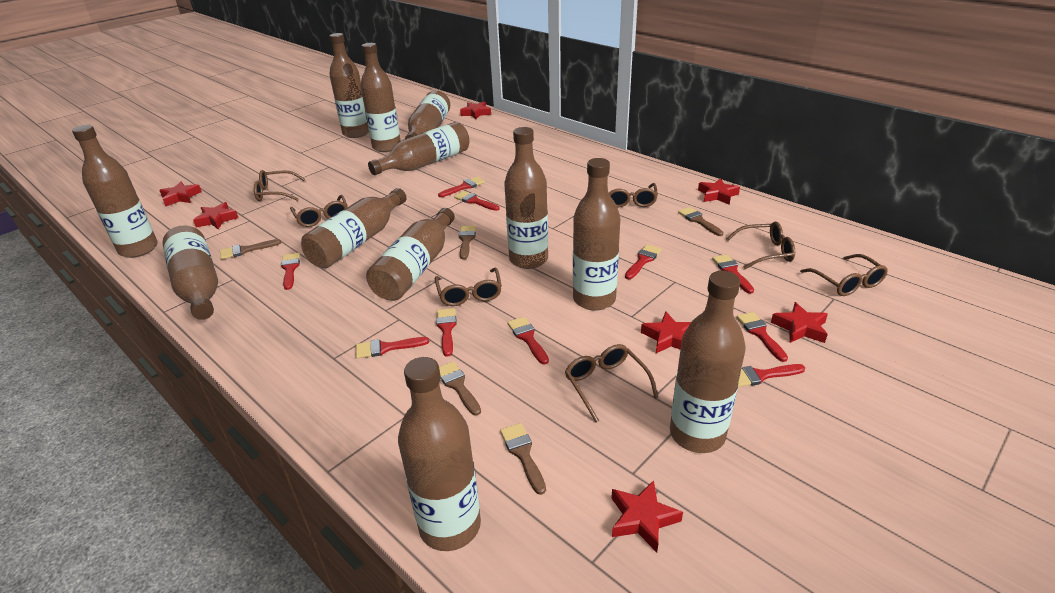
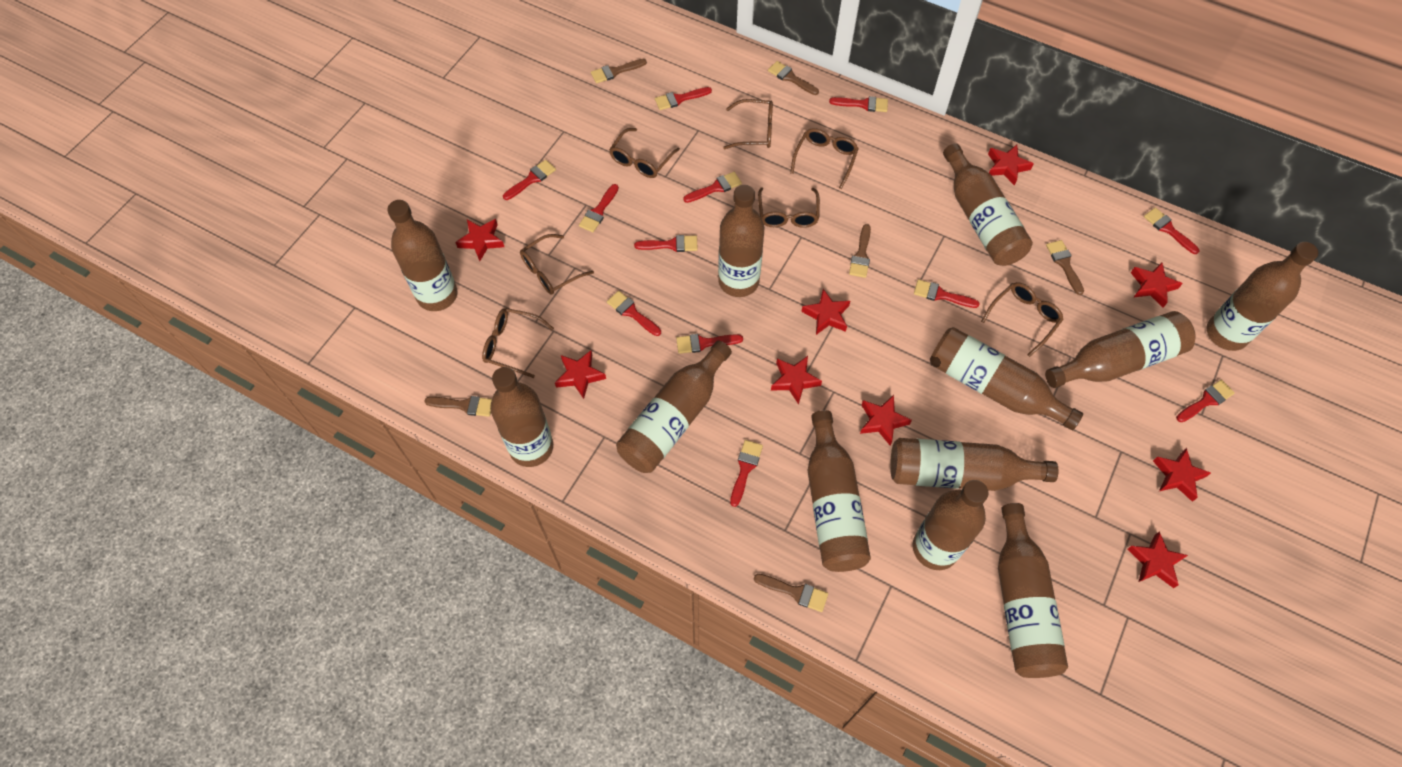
brown brush: [220,239,281,259] [439,361,481,416] [459,226,476,259] [500,423,546,495] [678,207,724,236] = 5 -> [424,396,492,417] [591,59,647,83] [754,574,828,612] [768,61,819,95] [849,224,871,278] [1046,240,1084,295] = 6
red brush: [281,253,300,290] [356,337,429,359] [436,308,457,357] [438,176,485,197] [454,191,500,211] [507,317,549,364] [625,244,662,279] [712,254,754,294] [736,312,788,362] [738,364,805,387] = 10 -> [503,160,556,200] [579,184,619,232] [607,291,661,336] [634,235,698,252] [655,87,712,110] [676,334,743,354] [683,172,742,203] [730,440,763,507] [829,96,888,112] [914,279,980,308] [1144,207,1199,254] [1176,380,1235,422] = 12
red star: [159,182,202,206] [193,202,238,229] [460,102,491,120] [612,480,683,552] [641,312,691,353] [698,178,740,205] [771,302,828,343] = 7 -> [455,219,504,261] [555,350,606,399] [771,356,822,405] [801,289,850,335] [860,395,912,445] [988,145,1034,186] [1127,531,1188,588] [1131,262,1183,308] [1153,448,1211,502] = 9

